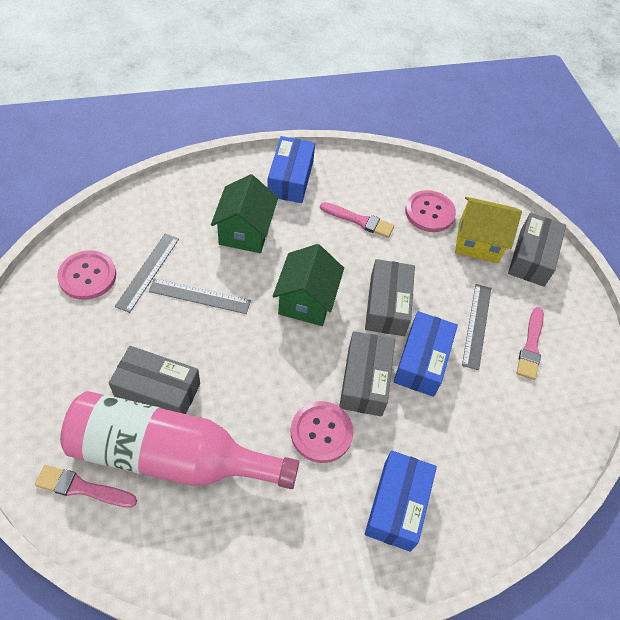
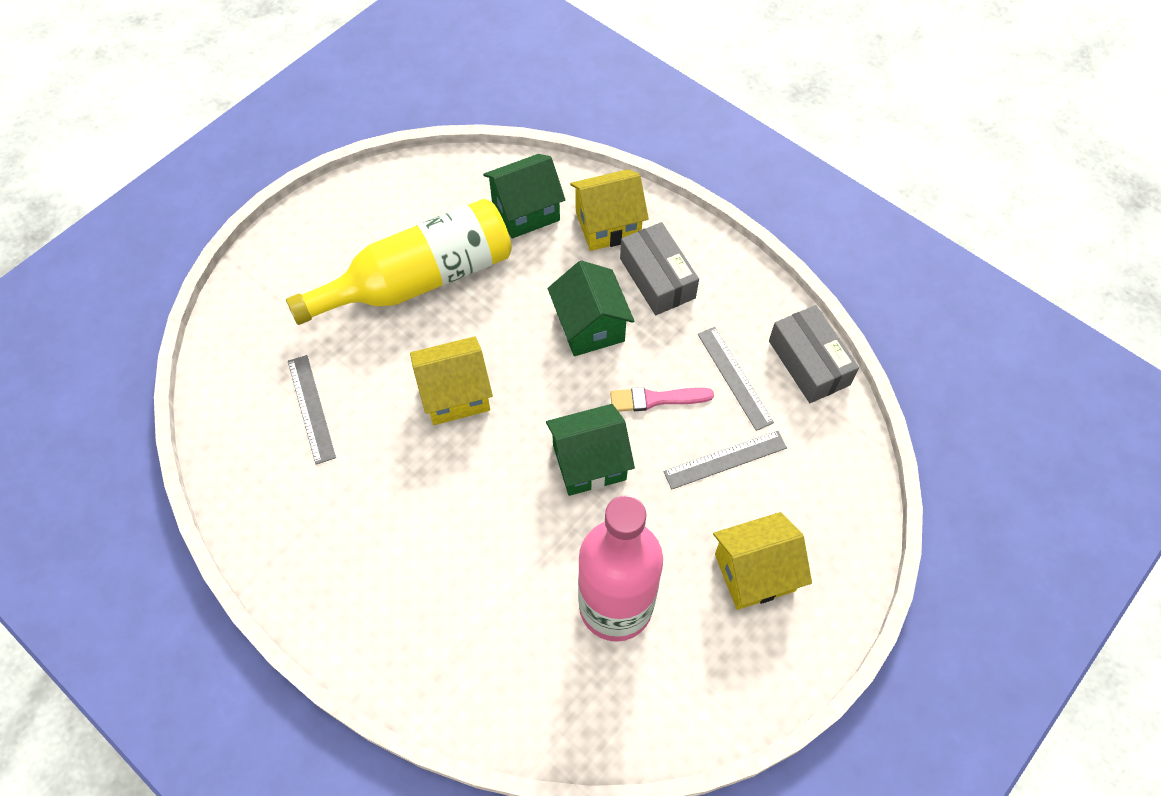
blue box: [267,136,315,203] [365,450,437,552] [393,311,458,397] = 3 -> none = 0
green house: [211,174,278,253] [273,244,344,326] = 2 -> [483,154,565,238] [546,404,635,496] [548,260,634,356] = 3
grey box: [109,346,200,414] [339,331,395,416] [365,259,415,336] [508,213,566,287] = 4 -> [620,222,699,315] [769,305,859,403] = 2
pink brush: [35,465,137,508] [320,202,394,238] [517,307,544,380] = 3 -> [610,387,714,412] = 1
pink button: [57,250,116,300] [291,401,354,463] [405,190,456,232] = 3 -> none = 0
yellow bottle: none = 0 -> [286,199,512,325] = 1
yellow house: [455,197,522,263] = 1 -> [410,336,493,425] [570,169,649,251] [713,512,812,610] = 3

